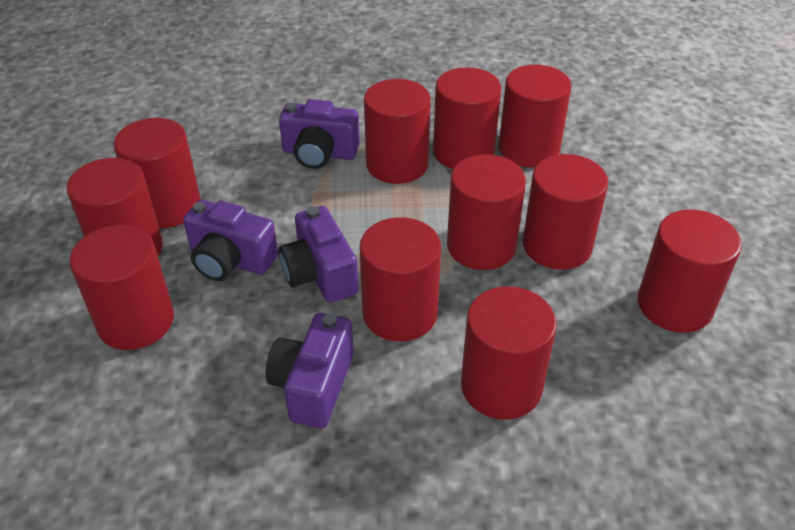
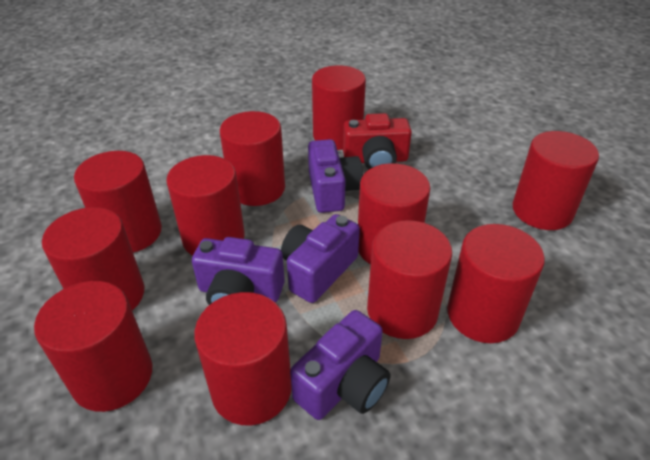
red camera: none = 0 -> [343,113,412,169] = 1

